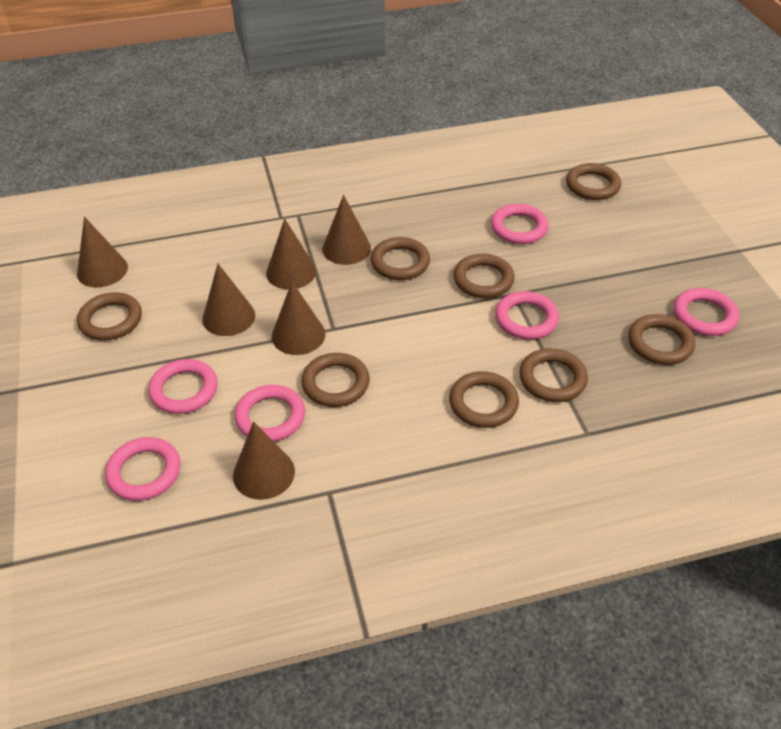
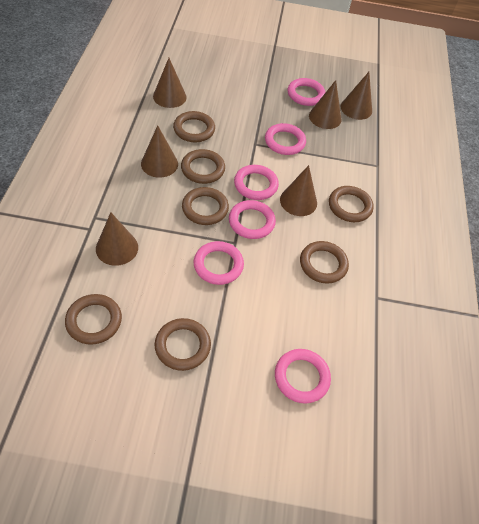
brown ring: [77,292,142,340] [301,353,370,407] [371,237,430,280] [449,371,519,428] [453,254,515,298] [519,348,588,402] [566,163,621,200] [628,314,695,365] = 8 -> [65,294,122,345] [155,318,211,371] [173,111,215,142] [181,149,225,184] [182,187,229,225] [300,241,349,284] [329,186,374,222] = 7

